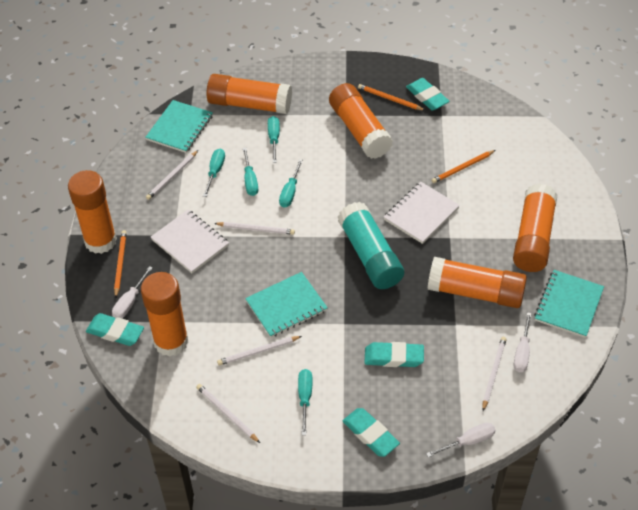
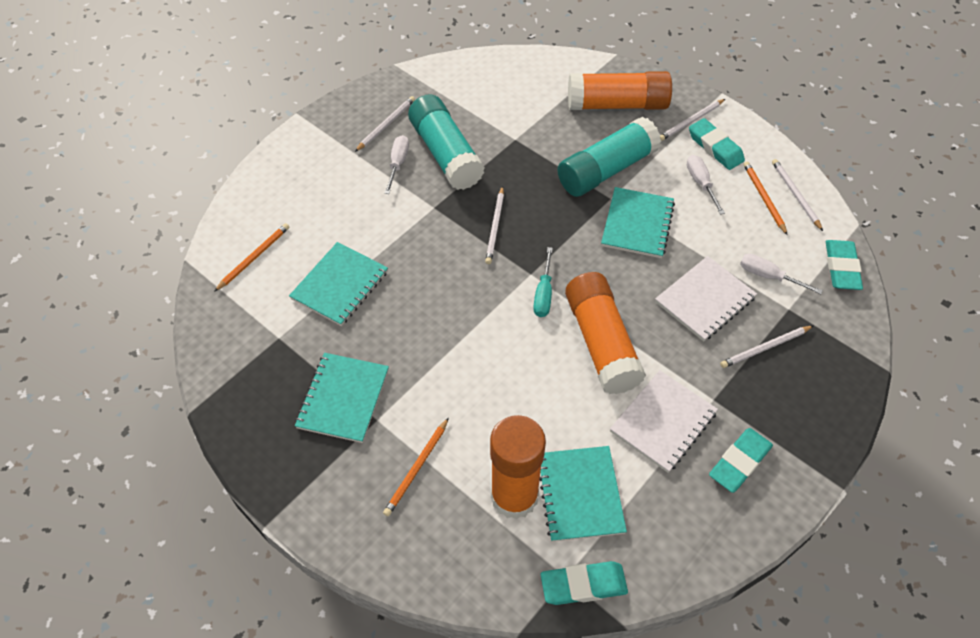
orange glue stick: [68,170,117,254] [141,272,188,357] [207,74,292,114] [329,83,393,159] [427,257,527,308] [513,184,557,272] = 6 -> [490,415,546,519] [565,272,646,394] [568,71,672,110] = 3
turquoise glue stick: [338,202,404,289] = 1 -> [408,94,485,190] [557,117,661,197] = 2
turquoise notebook: [145,100,213,153] [245,272,328,338] [534,270,604,338] = 3 -> [289,242,388,326] [295,353,389,443] [540,446,627,542] [601,187,675,258] = 4
turquoise screwdriver: [203,149,225,197] [243,148,258,196] [268,116,280,163] [279,159,303,208] [298,369,313,435] = 5 -> [533,247,553,317] = 1

